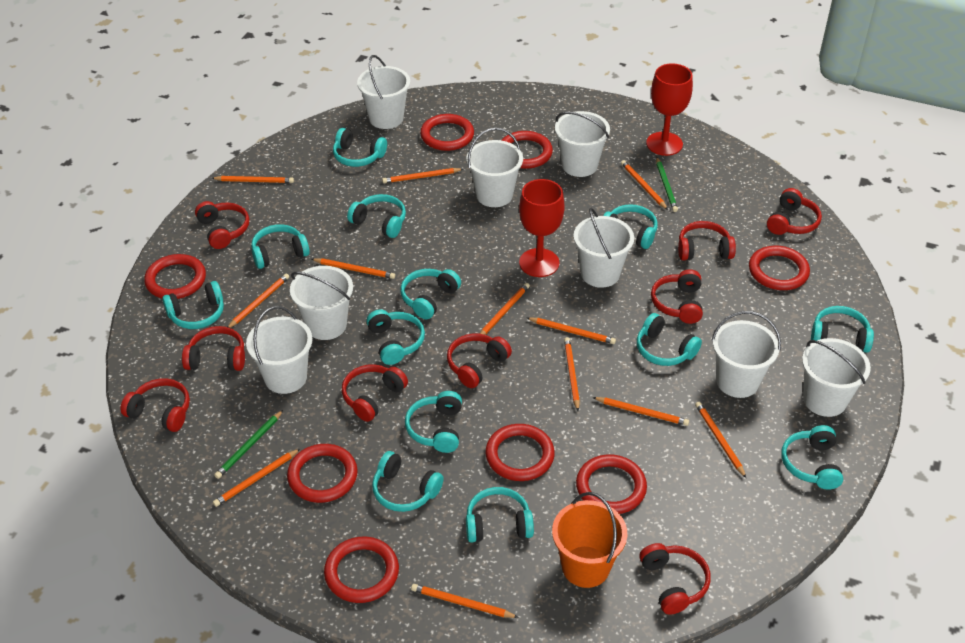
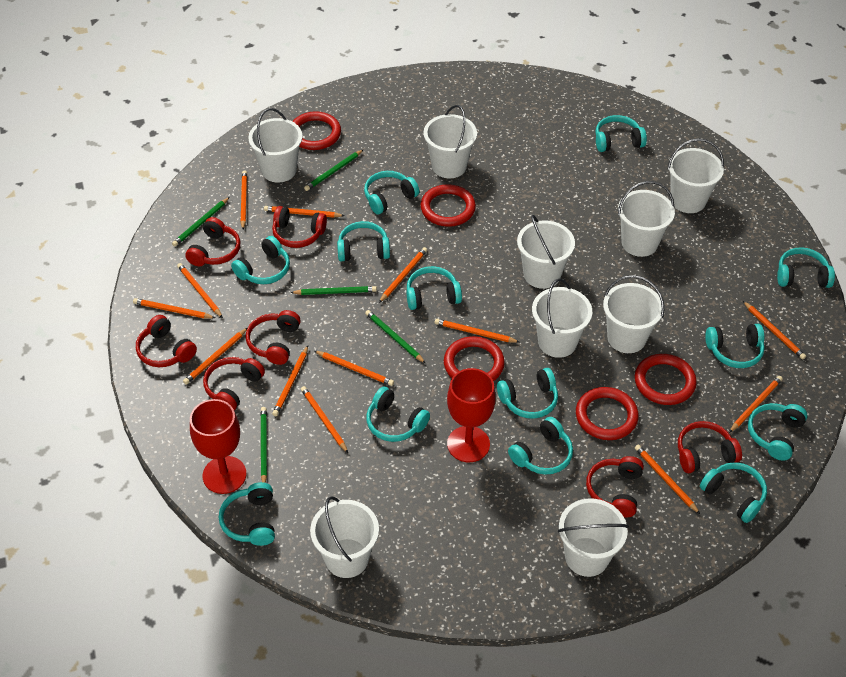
green pencil: [214,410,283,479] [656,157,678,212] = 2 -> [172,197,230,247] [261,407,267,483] [290,286,377,295] [304,149,364,191] [365,310,425,363] = 5
orange bucket: [552,492,627,588] = 1 -> none = 0
orange pencil: [212,176,294,183] [213,449,300,507] [228,274,289,328] [312,258,395,279] [382,168,463,183] [411,584,519,618] [480,283,530,335] [527,317,616,344] [564,337,580,411] [592,397,689,426] [621,160,668,210] [695,402,746,478] = 12 -> [133,298,215,319] [177,263,223,318] [183,328,247,385] [240,170,247,229] [264,206,344,218] [272,346,308,416] [301,386,348,453] [315,351,394,386] [379,247,427,303] [435,319,519,343] [635,445,700,514] [729,376,783,433] [743,301,806,360] = 13
red headphones: [120,378,190,432] [182,326,245,371] [195,201,249,249] [342,364,408,422] [447,333,512,388] [639,543,711,615] [651,269,703,324] [678,221,736,260] [767,188,822,235] = 9 -> [136,315,197,367] [185,217,240,266] [203,357,265,411] [246,310,301,365] [272,206,327,248] [586,456,644,518] [678,421,742,473] = 7
red ring: [144,254,206,299] [287,444,358,503] [324,537,399,603] [420,114,474,151] [485,424,555,481] [501,131,553,169] [576,454,647,514] [749,246,810,290] = 8 -> [292,111,341,150] [420,184,476,227] [444,336,505,381] [576,387,639,440] [635,354,697,405] = 5
white bucket: [246,306,312,394] [290,266,353,340] [357,55,410,129] [467,127,523,207] [555,111,610,177] [573,207,634,288] [712,311,781,398] [802,338,871,417] = 8 -> [248,108,303,183] [310,496,379,578] [424,105,477,178] [517,215,575,289] [532,278,592,358] [558,498,629,577] [603,275,664,353] [618,181,675,257] [668,138,724,213] = 9

